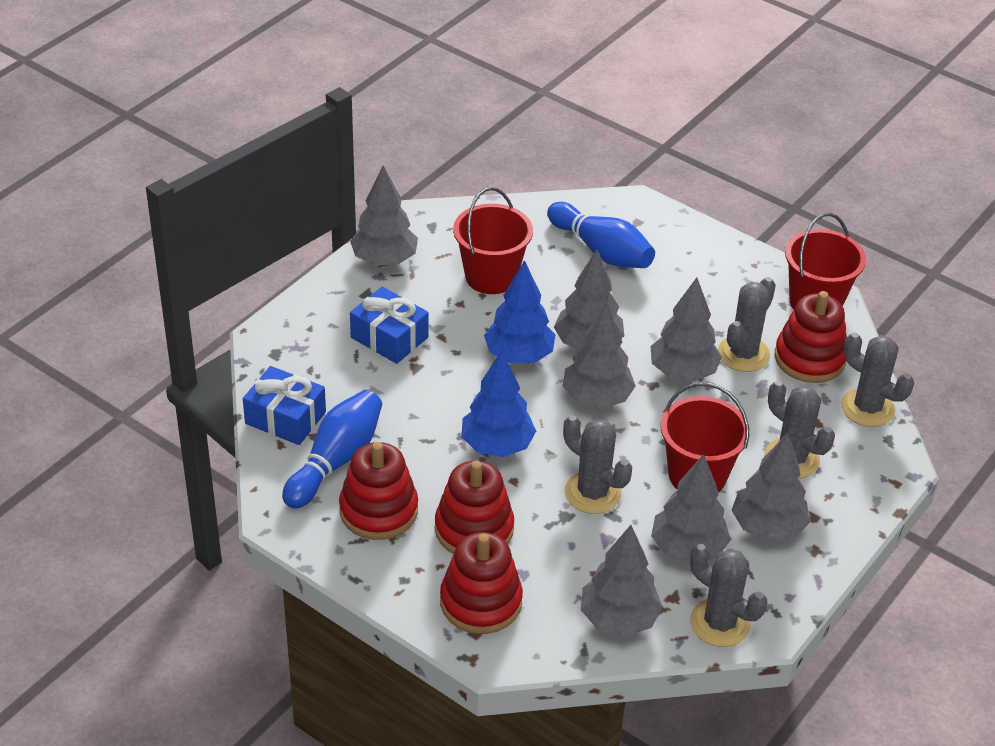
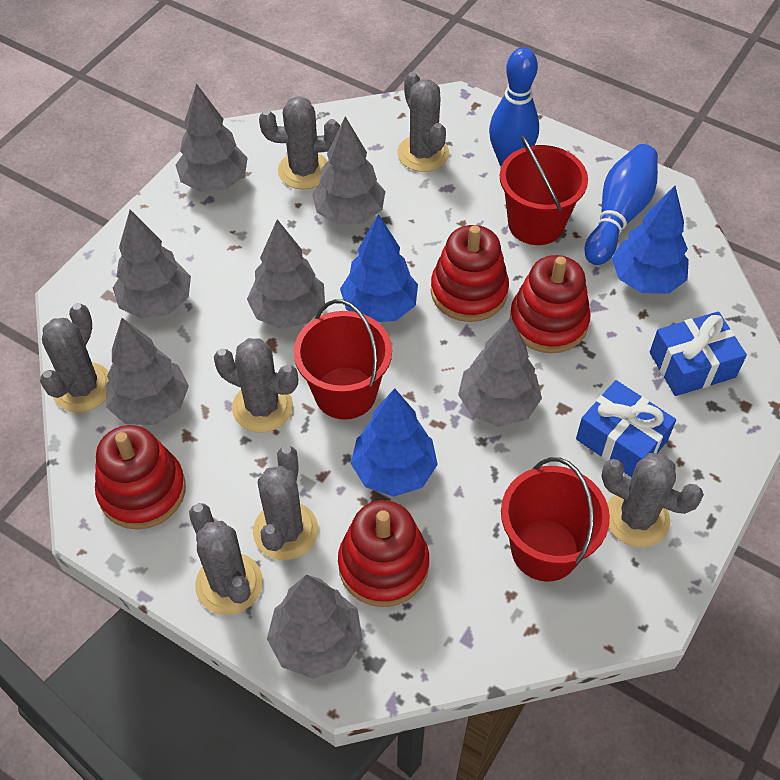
blue tree: [461,350,536,457] [484,260,556,363] = 2 -> [340,214,418,322] [351,388,438,497] [612,186,689,294] = 3
grey cactus: [563,415,632,514] [690,544,767,647] [718,277,776,372] [764,381,835,479] [841,332,914,427] = 5 -> [40,303,109,412] [189,503,263,615] [214,338,298,433] [253,446,318,560] [259,96,340,189] [397,72,449,172] [601,453,704,547] = 7

